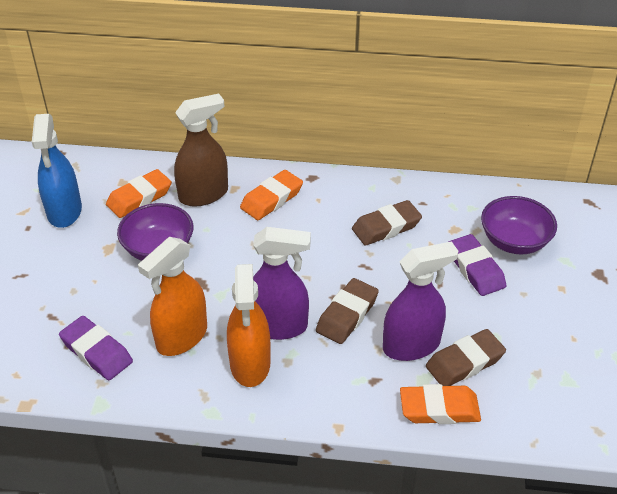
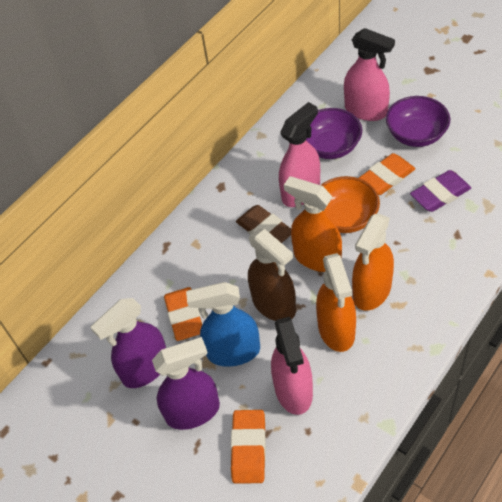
brown eraser: [316,278,379,344] [352,200,422,245] [426,329,506,386] = 3 -> [236,205,291,243] = 1
orange bowl: none = 0 -> [321,176,380,233] = 1
orange spray bottle: [138,237,207,356] [227,264,270,387] = 2 -> [284,176,342,272] [316,253,356,352] [352,213,394,311] = 3
pink spray bottle: none = 0 -> [271,317,313,415] [279,102,320,207] [344,28,395,121] = 3
purple eraser: [59,316,133,380] [449,234,506,296] = 2 -> [410,170,471,212] = 1

